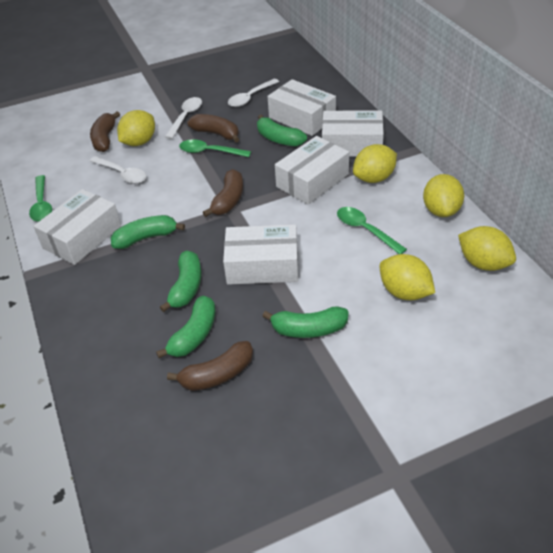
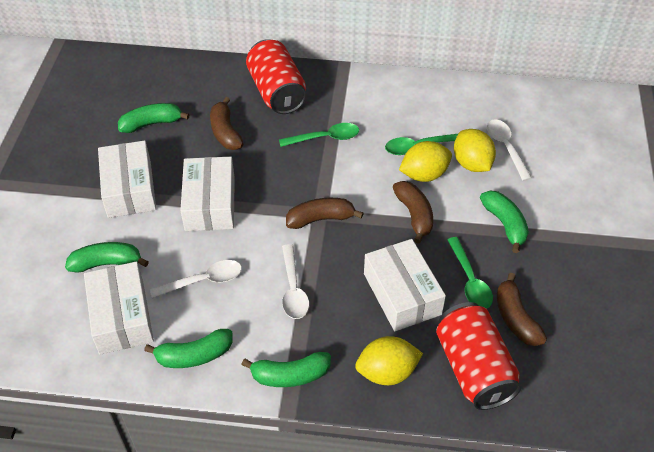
red can: none = 0 -> [246,39,307,114] [436,302,521,410] = 2
white box: [33,189,121,265] [223,224,298,285] [267,79,336,136] [275,136,349,204] [322,111,384,157] = 5 -> [84,261,154,355] [98,140,156,218] [180,157,235,231] [364,239,446,331] = 4
yellow lemon: [117,110,155,146] [353,144,397,183] [379,254,435,300] [423,174,464,217] [458,226,516,271] = 5 -> [355,336,423,385] [399,141,452,182] [454,129,496,172] = 3

